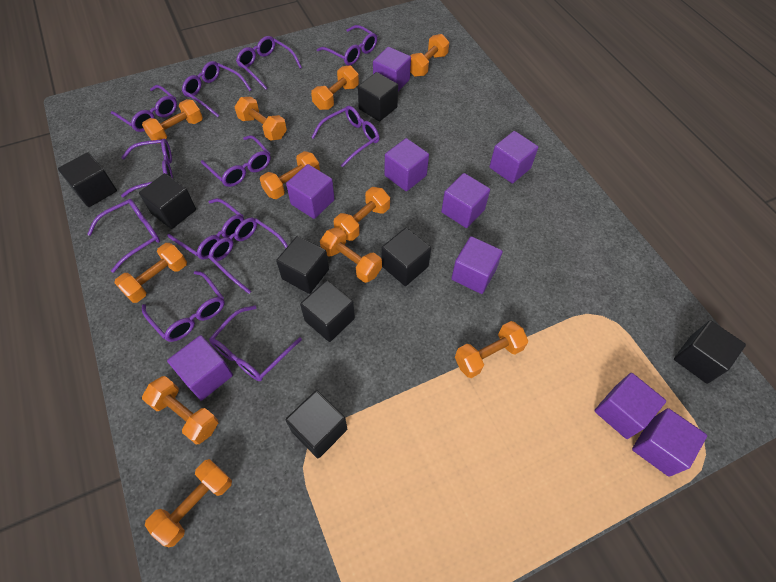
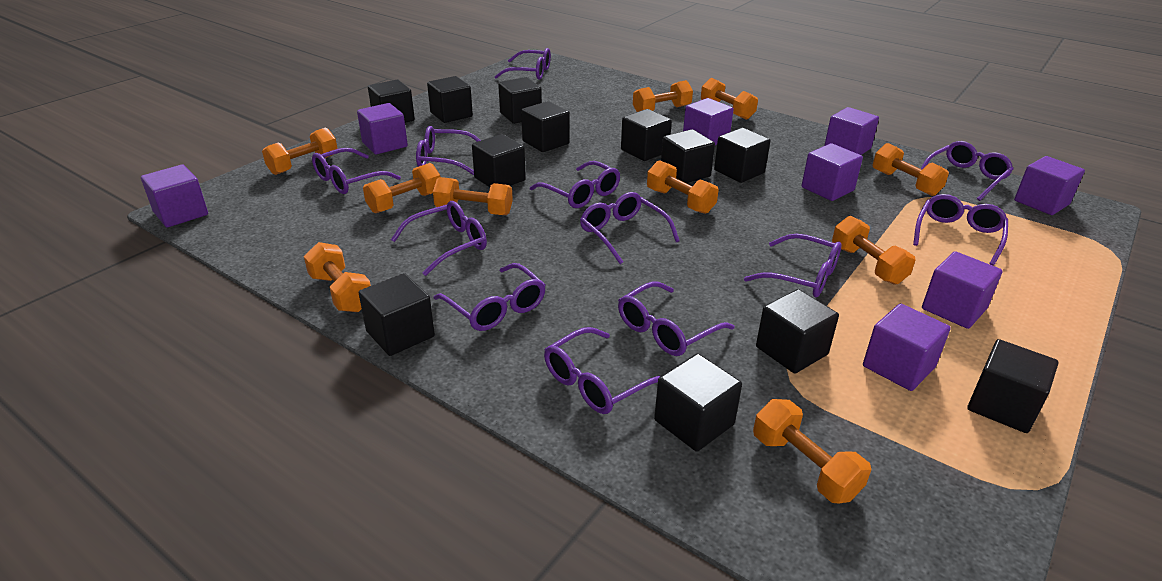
black cube: [58,152,117,207] [139,173,196,229] [276,236,329,294] [285,390,347,458] [300,280,355,342] [358,72,398,121] [381,228,431,286] [674,320,746,384] = 8 -> [359,273,435,356] [368,80,415,123] [427,76,473,123] [472,134,526,187] [498,77,542,124] [521,101,570,152] [621,109,672,161] [654,353,742,452] [661,129,715,183] [714,128,770,183] [756,289,839,374] [967,339,1058,433] = 12
orange dumbbell: [114,243,187,303] [142,99,203,144] [142,376,218,444] [145,459,232,547] [235,97,287,141] [260,151,320,199] [311,65,359,110] [320,227,382,283] [334,187,390,241] [410,34,449,77] [455,321,528,378] = 11 -> [262,128,338,175] [304,242,371,312] [363,163,440,213] [433,177,513,215] [633,80,693,112] [647,160,719,214] [701,78,758,120] [753,399,872,504] [832,216,916,285] [873,143,949,196] = 10
purple cube: [167,335,233,401] [286,164,335,219] [373,47,411,91] [384,138,429,191] [441,173,490,228] [451,236,503,294] [489,131,538,183] [594,373,666,439] [632,408,707,477] = 9 -> [141,164,208,227] [357,103,408,154] [683,98,734,145] [801,143,863,201] [824,107,879,155] [863,303,951,391] [922,251,1003,329] [1014,156,1085,215] = 8

